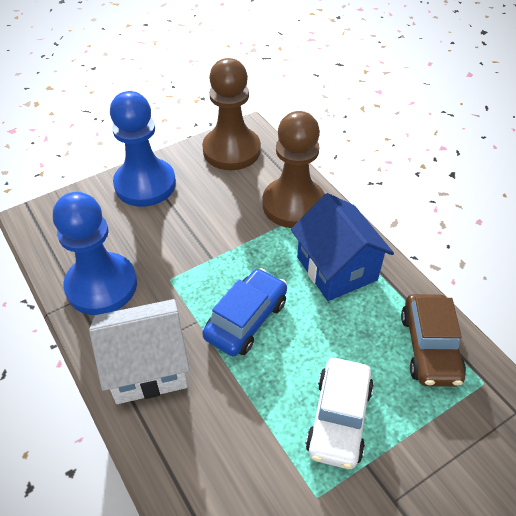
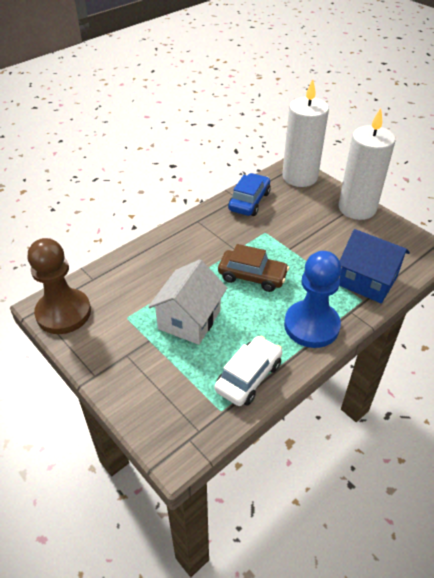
blue pawn: [53,192,137,315] [110,91,176,207] = 2 -> [284,251,342,348] = 1
brown pawn: [202,58,261,170] [262,111,325,228] = 2 -> [28,238,91,334] = 1
white candle: none = 0 -> [282,79,329,187] [338,108,395,220] = 2

